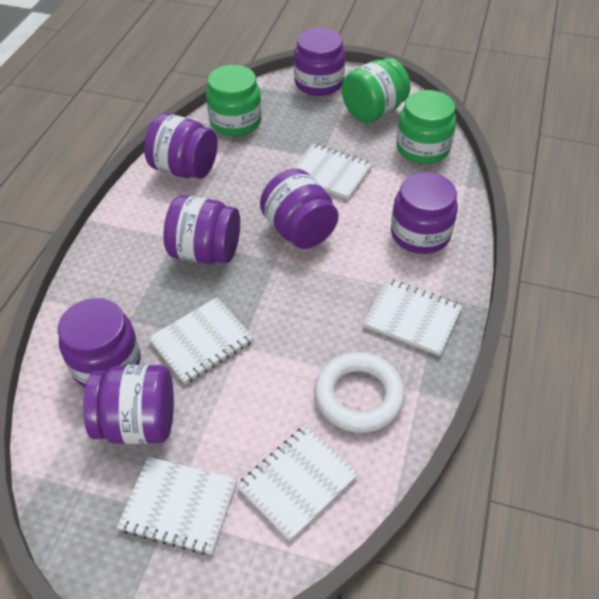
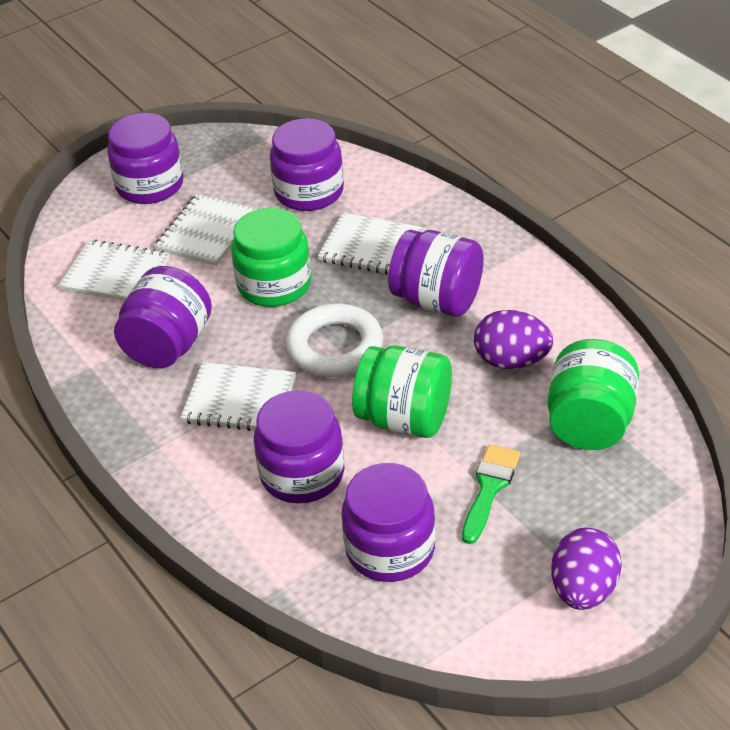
green brush: none = 0 -> [462,444,521,544] = 1
purple egg: none = 0 -> [474,310,553,369] [551,528,622,610] = 2
purple jar: [58,298,141,387] [83,365,174,444] [144,113,218,179] [164,195,240,264] [260,169,338,249] [294,28,345,96] [391,172,458,254] = 7 -> [107,113,183,204] [114,266,212,368] [254,390,345,503] [270,118,344,211] [341,463,436,582] [388,230,484,316] = 6
white notebook: [117,457,237,555] [148,297,254,384] [237,425,359,541] [292,144,373,200] [363,279,462,356] = 5 -> [59,240,170,301] [155,194,257,266] [180,362,296,431] [318,212,426,275] = 4

